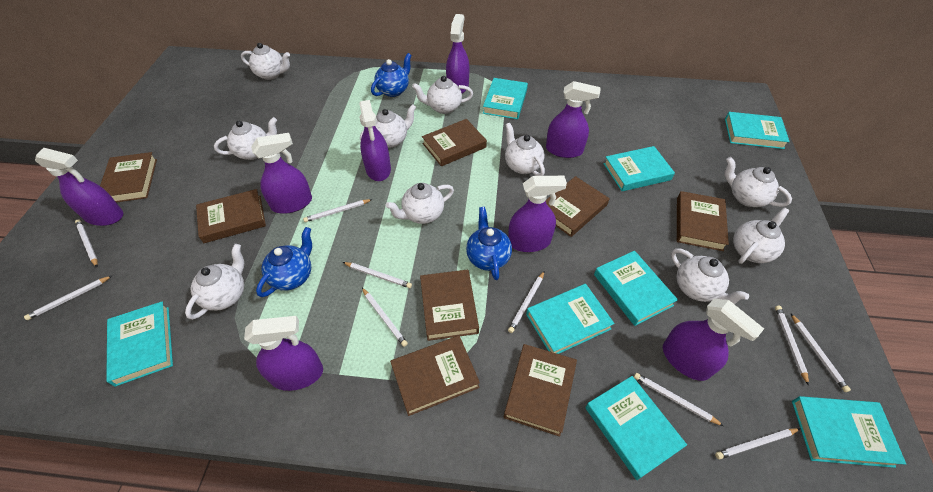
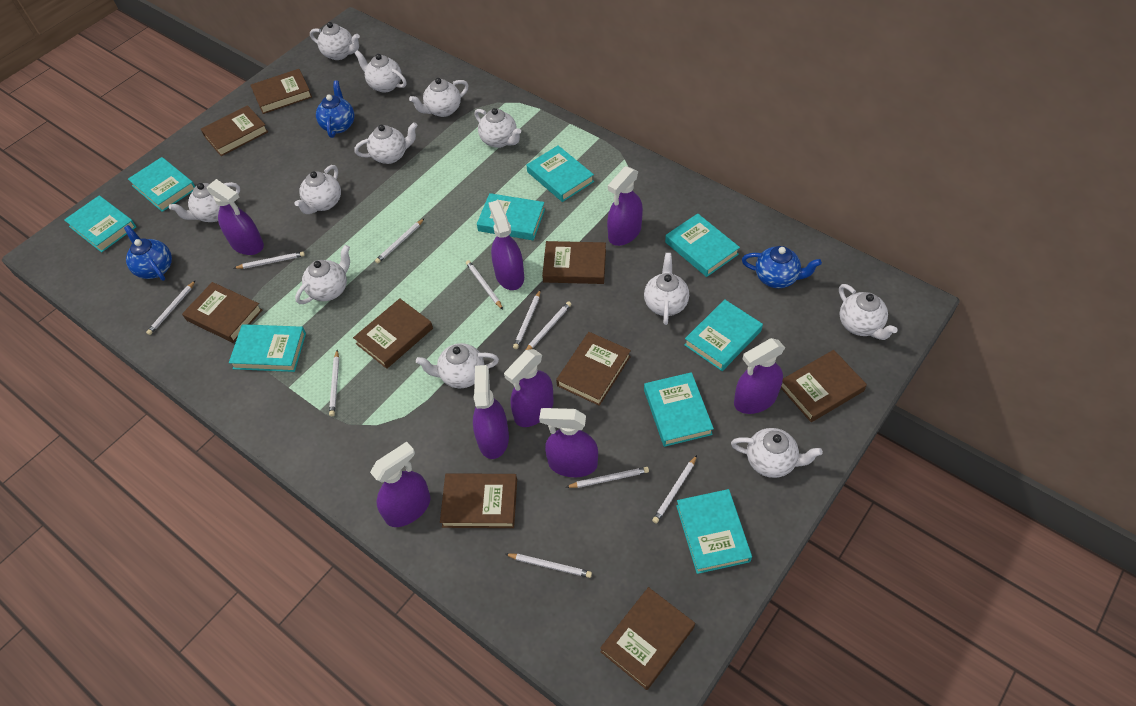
brown book: [100,152,157,203] [196,189,266,243] [390,335,480,416] [420,270,479,341] [422,119,487,166] [504,344,577,436] [546,176,609,237] [677,191,729,251] = 8 -> [182,282,262,343] [201,105,268,156] [250,69,312,114] [353,298,433,369] [440,473,517,528] [542,241,606,284] [556,332,631,406] [600,587,695,690] [781,350,867,422] = 9
turquoise book: [106,301,173,387] [483,78,528,119] [526,284,615,354] [585,376,687,480] [594,251,678,326] [603,146,675,191] [725,112,790,149] [792,396,906,468] = 8 -> [64,196,136,252] [128,157,195,212] [229,324,306,372] [477,193,545,240] [526,145,594,202] [644,372,714,447] [665,214,740,277] [676,489,752,574] [684,299,763,371] = 9
white teapot: [185,244,244,320] [214,117,277,160] [241,43,290,80] [360,104,416,148] [385,183,454,224] [412,76,473,114] [505,123,545,176] [671,248,749,304] [724,157,792,207] [733,207,789,264] = 10 -> [169,182,240,222] [294,165,341,214] [295,245,350,304] [310,22,360,60] [354,50,407,93] [354,122,418,164] [409,78,469,117] [416,343,499,388] [474,108,521,148] [644,253,689,325] [731,428,823,478] [839,284,898,340] = 12

